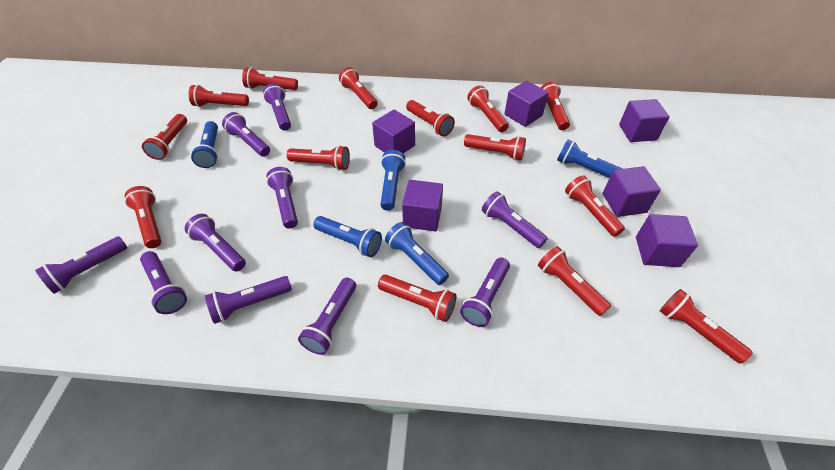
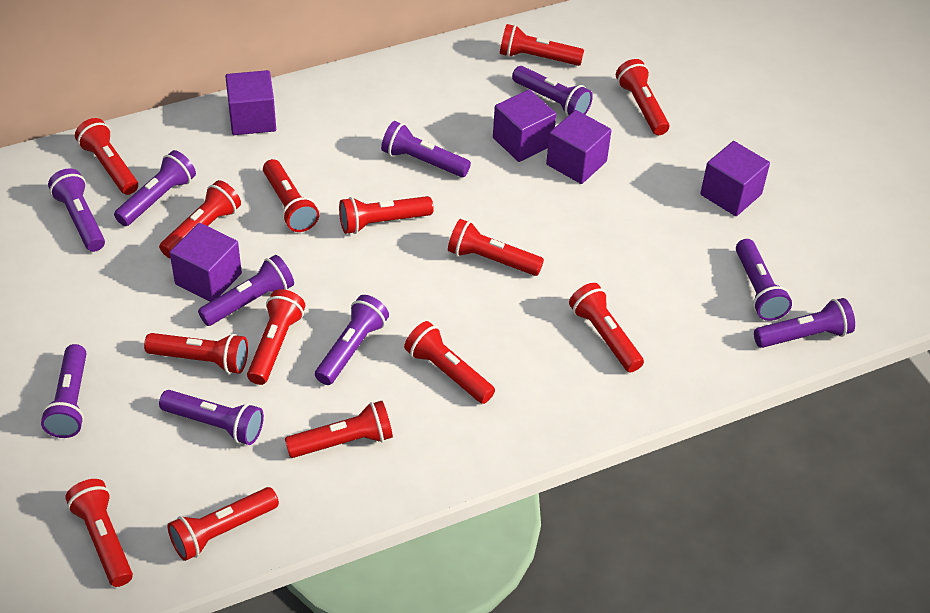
blue flashlight: [191,121,218,168] [313,216,382,257] [380,150,406,211] [385,222,449,285] [557,140,622,178] = 5 -> none = 0
purple cube: [372,109,415,153] [402,180,443,232] [504,81,549,127] [603,166,661,217] [619,99,670,142] [636,214,698,267] = 6 -> [170,223,242,302] [225,70,276,135] [493,89,556,162] [546,110,612,184] [700,141,770,216] = 5

